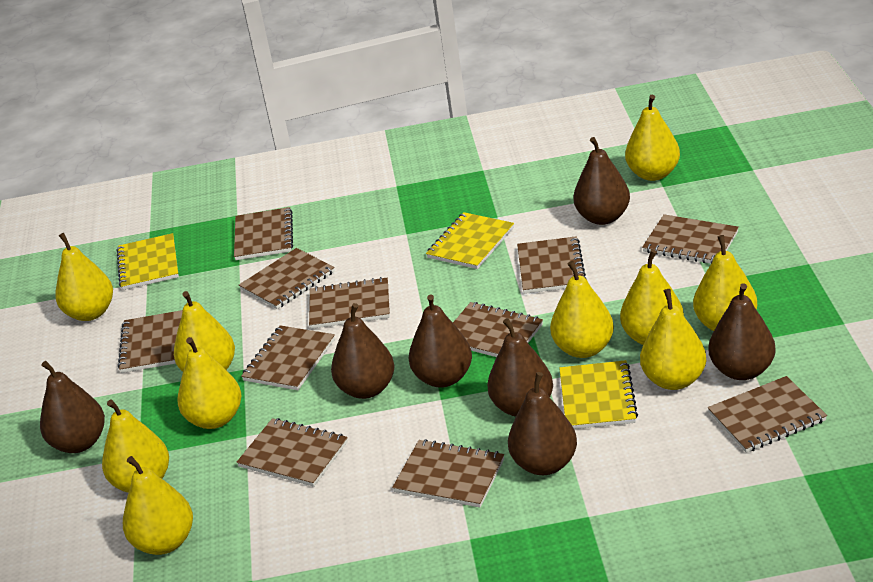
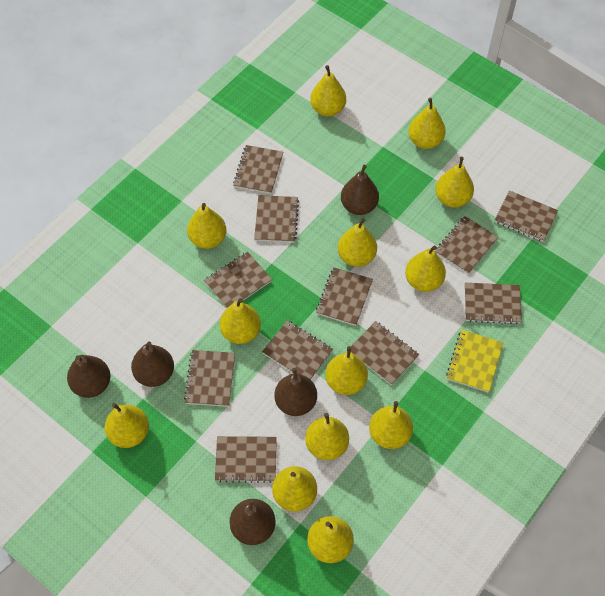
brown pear: [40,361,105,453] [331,303,394,399] [409,294,472,388] [487,318,553,417] [508,372,577,475] [573,137,630,225] [709,283,776,380] = 7 -> [67,355,111,398] [131,341,174,387] [230,499,276,545] [274,368,317,416] [341,165,379,215] = 5
yellow notebook: [117,233,179,290] [426,212,514,269] [559,360,638,429] = 3 -> [446,330,503,393] = 1
yellow pear: [55,233,113,321] [102,400,169,493] [123,456,193,555] [174,291,235,372] [177,337,242,429] [550,261,614,358] [620,249,684,345] [625,95,680,181] [640,289,706,390] [693,235,757,331] = 10 -> [105,403,149,448] [187,203,226,249] [220,298,261,344] [272,466,317,512] [305,413,349,460] [307,516,354,563] [310,65,346,117] [325,346,368,395] [338,218,377,267] [369,401,413,449] [405,246,446,292] [408,98,446,149] [435,157,474,208] = 13

